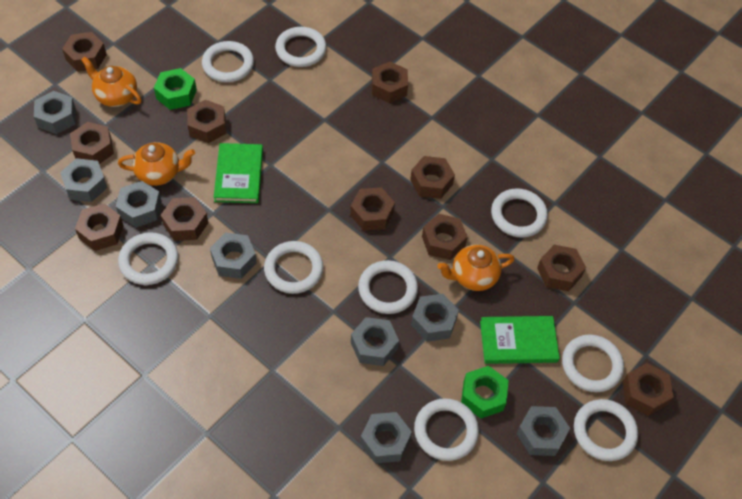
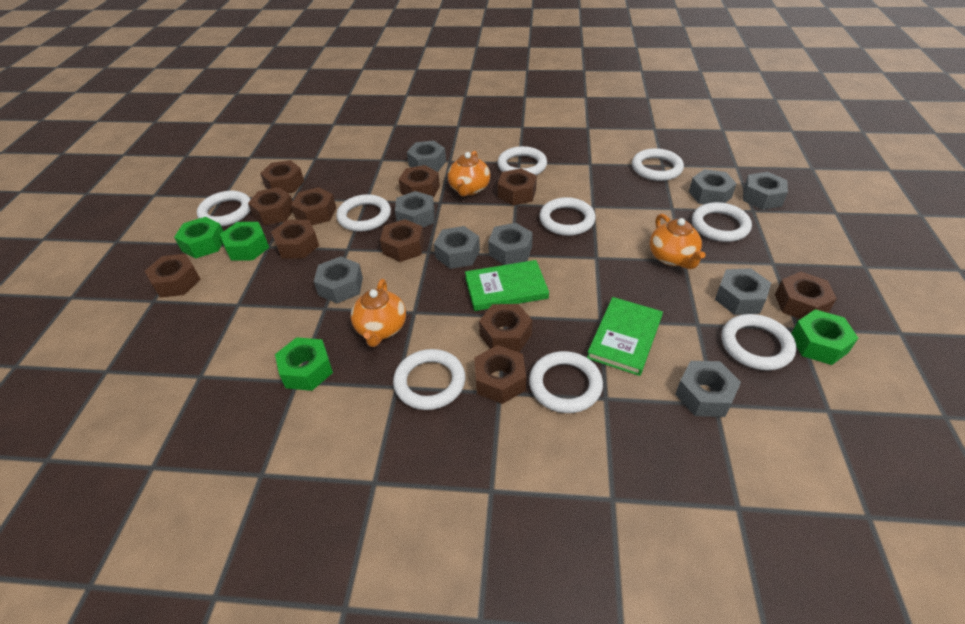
green nut: [154,68,197,110] [461,366,509,419] = 2 -> [174,217,224,258] [220,222,269,261] [275,337,333,391] [791,309,858,365] = 4
grey nut: [34,91,76,134] [60,158,107,202] [116,181,162,228] [210,233,257,279] [351,317,399,366] [360,412,412,463] [411,294,459,342] [516,406,570,456] = 8 -> [314,256,363,303] [395,191,435,227] [407,141,446,172] [434,226,480,269] [488,223,533,265] [675,361,741,417] [689,169,737,204] [715,268,771,315] [743,172,788,210] = 9

